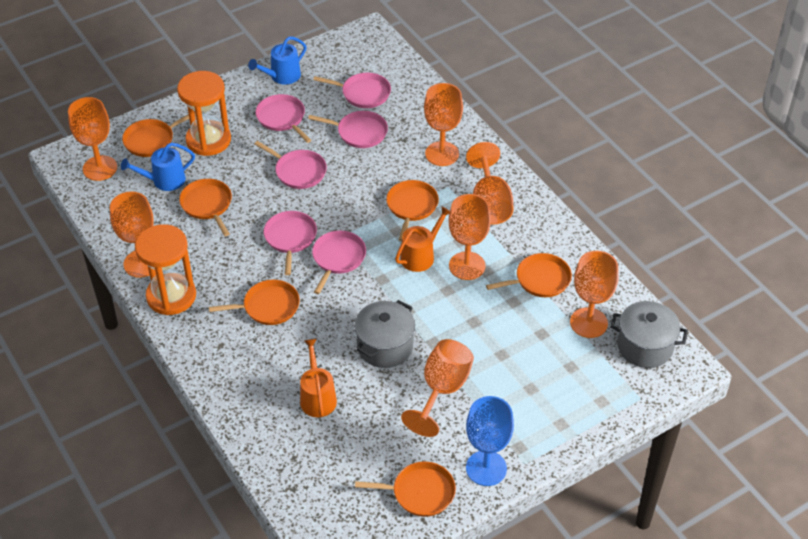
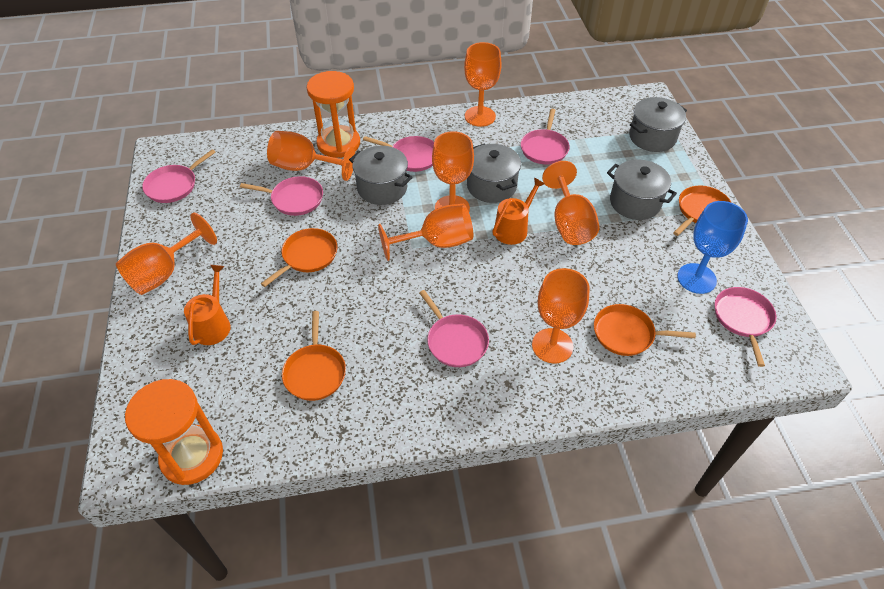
blue watering can: [121,143,195,191] [248,36,307,85] = 2 -> none = 0
grey pot: [354,300,415,368] [610,301,688,368] = 2 -> [349,146,413,205] [467,144,521,203] [607,160,677,220] [629,97,687,152] = 4
orange pan: [122,111,196,157] [179,179,232,236] [209,280,300,325] [355,461,456,517] [386,180,439,241] [486,253,572,297] = 6 -> [261,228,337,287] [282,311,346,401] [594,304,696,356] [673,186,731,236] = 4

